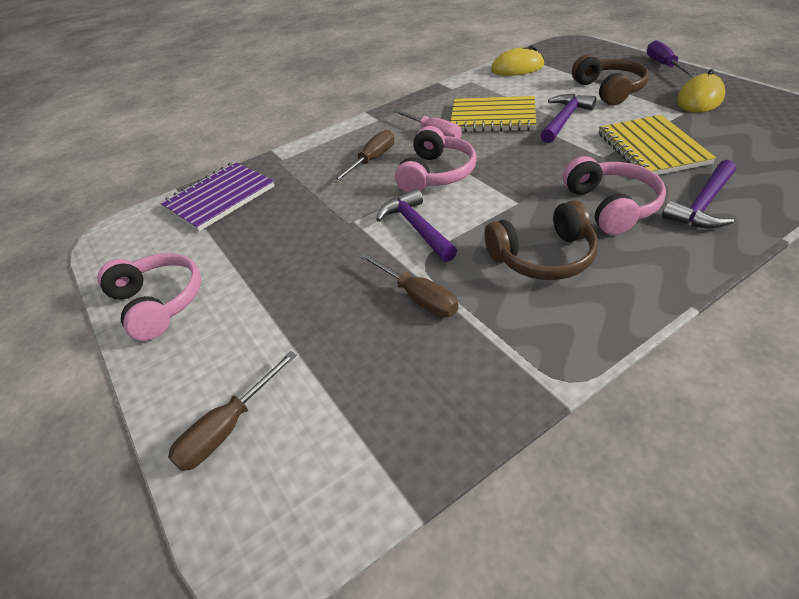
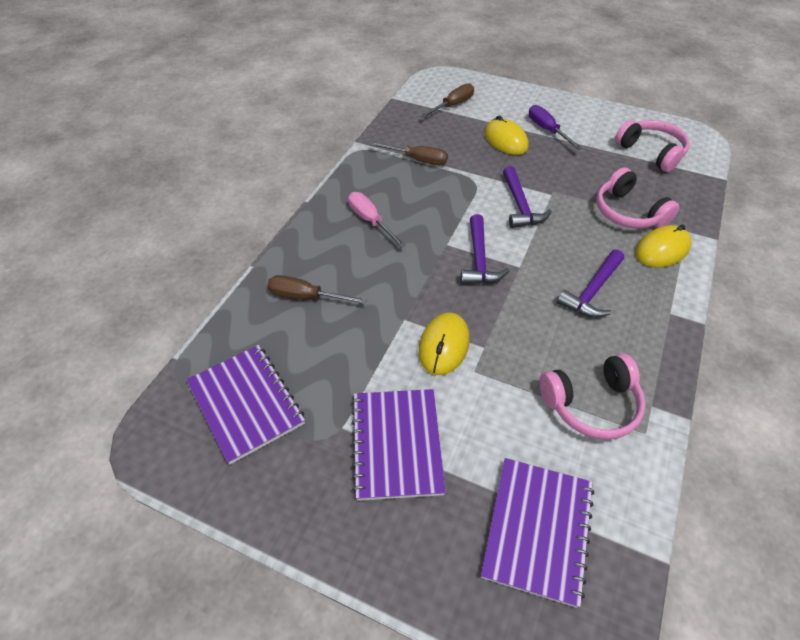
brown headphones: [485,200,598,280] [572,54,649,106] = 2 -> none = 0
purple notebook: [160,162,274,231] = 1 -> [186,345,305,464] [351,389,446,501] [481,458,594,608] = 3
yellow mouse: [491,45,544,76] [677,69,725,113] = 2 -> [419,312,469,375] [485,115,528,155] [635,225,692,268] = 3
yellow notebook: [450,96,536,132] [599,115,716,175] = 2 -> none = 0

